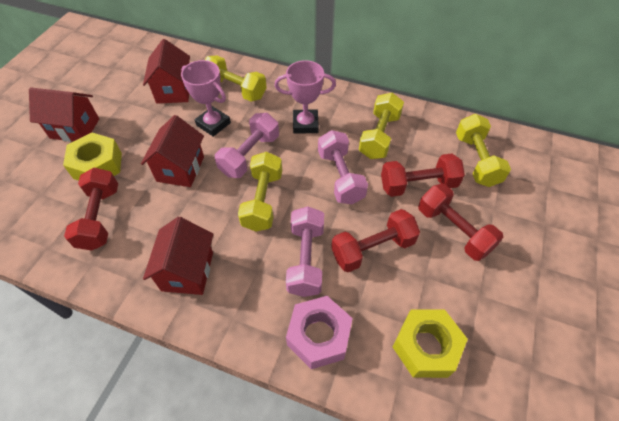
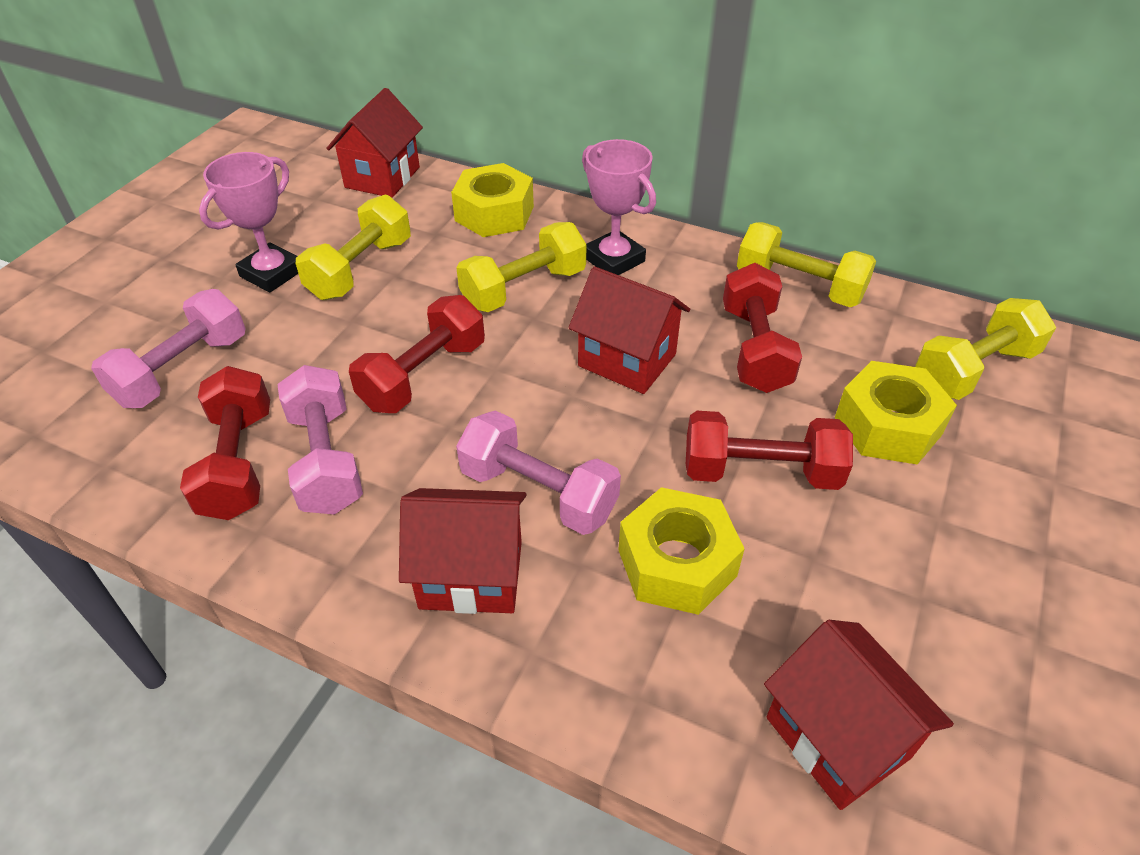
pink nut: [286,296,353,369] = 1 -> none = 0
yellow nut: [63,133,122,181] [393,309,468,378] = 2 -> [451,163,534,237] [618,487,745,615] [834,361,957,465] = 3

